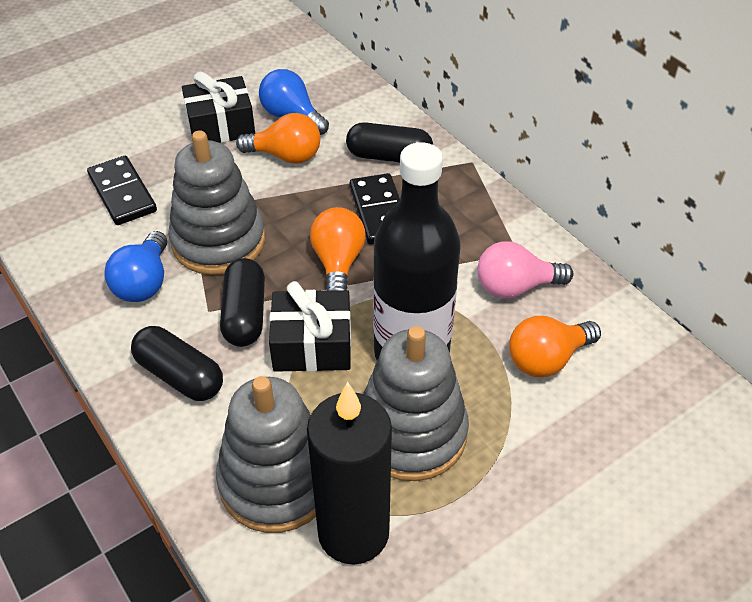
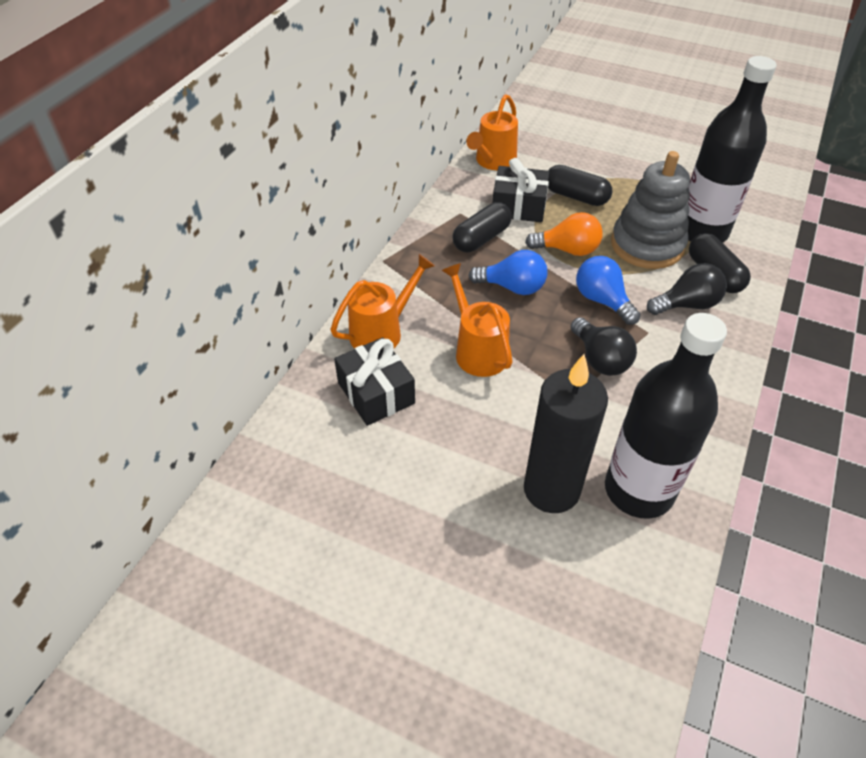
black bottle: [373,142,461,360] = 1 -> [605,313,727,519] [688,56,777,243] = 2
black domino: [87,156,157,225] [350,173,400,245] = 2 -> none = 0
black light bulb: none = 0 -> [571,317,637,376] [647,263,727,315] = 2
grey stacking toy: [168,130,265,275] [216,376,316,533] [363,326,469,481] = 3 -> [611,151,690,269] = 1
orange light bulb: [236,113,320,164] [310,207,366,291] [509,316,601,377] = 3 -> [525,212,603,256] = 1
orange watering can: none = 0 -> [331,254,435,349] [442,263,513,377] [466,94,518,170] = 3
pink light bulb: [477,241,573,299] = 1 -> none = 0

